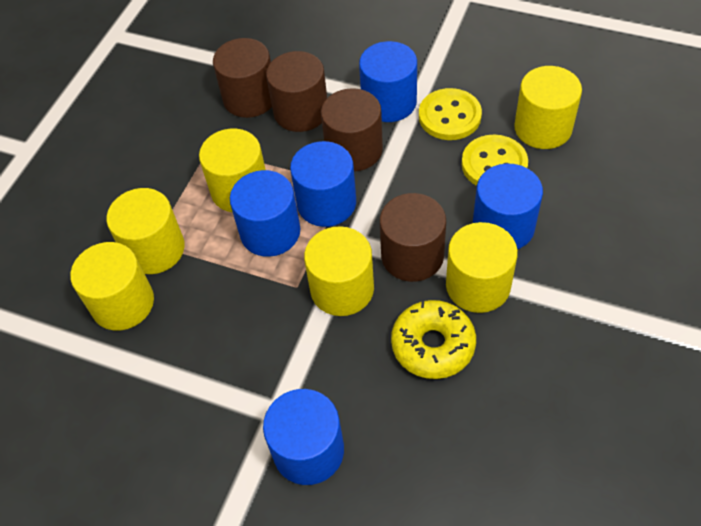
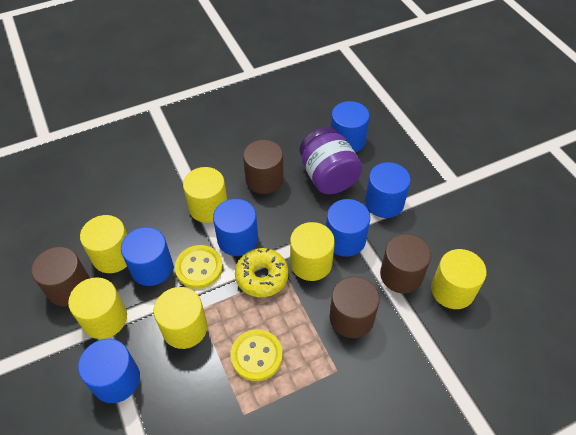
blue cylinder: [230,170,300,257] [263,389,344,485] [290,141,356,227] [359,41,417,122] [473,164,543,249] = 5 -> [78,339,140,403] [121,227,173,286] [213,199,258,256] [326,199,370,257] [331,101,370,152] [365,162,411,218] = 6
purple jar: none = 0 -> [300,127,362,194] = 1

